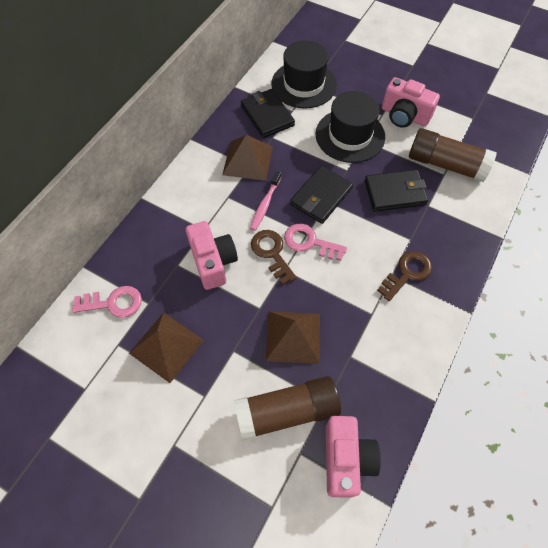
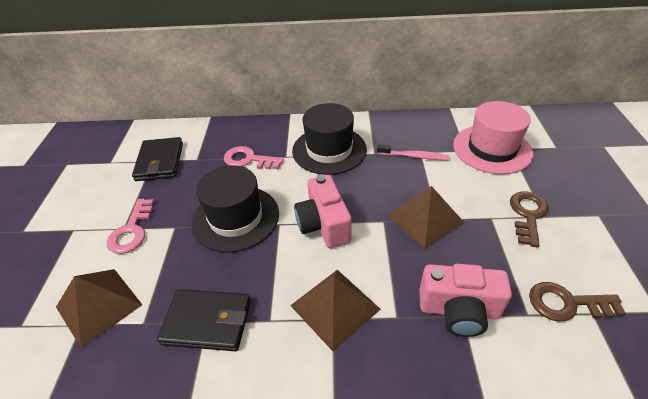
black wallet: [241,89,295,138] [290,165,353,224] [365,169,428,212] = 3 -> [132,137,183,181] [157,289,251,351] = 2
brown glue stick: [234,376,341,441] [409,128,497,182] = 2 -> none = 0
pink camera: [186,221,238,290] [326,416,381,498] [382,77,440,128] = 3 -> [294,175,352,248] [419,264,512,337] = 2
pink hat: none = 0 -> [453,101,533,174] = 1

